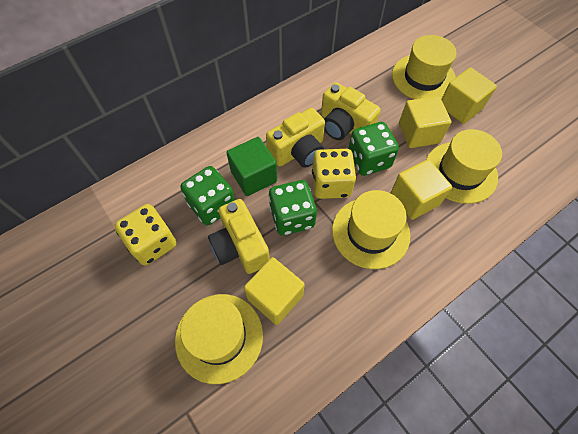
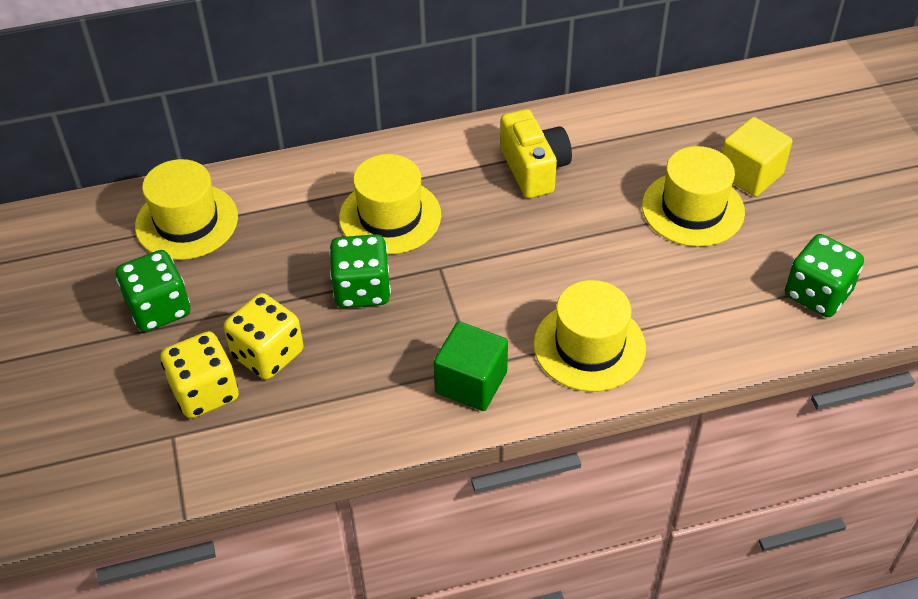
yellow camera: [208,199,270,274] [266,108,325,168] [321,82,380,140] = 3 -> [500,109,572,198] = 1
yellow cube: [244,257,305,325] [391,159,452,220] [399,96,451,148] [441,67,497,124] = 4 -> [722,117,793,197] = 1

